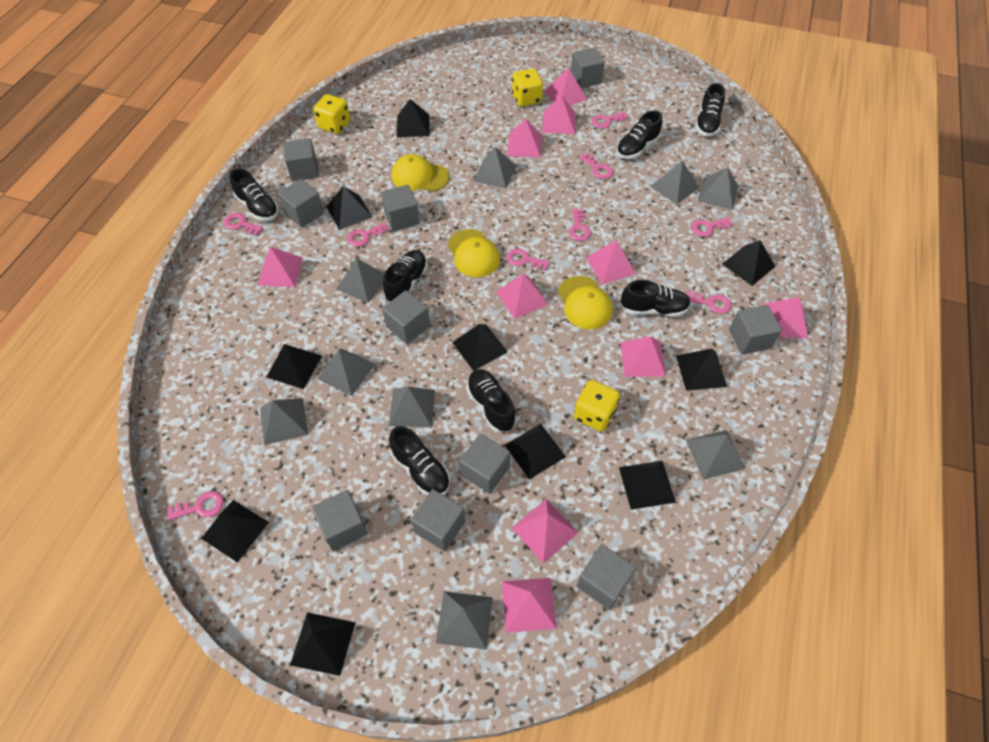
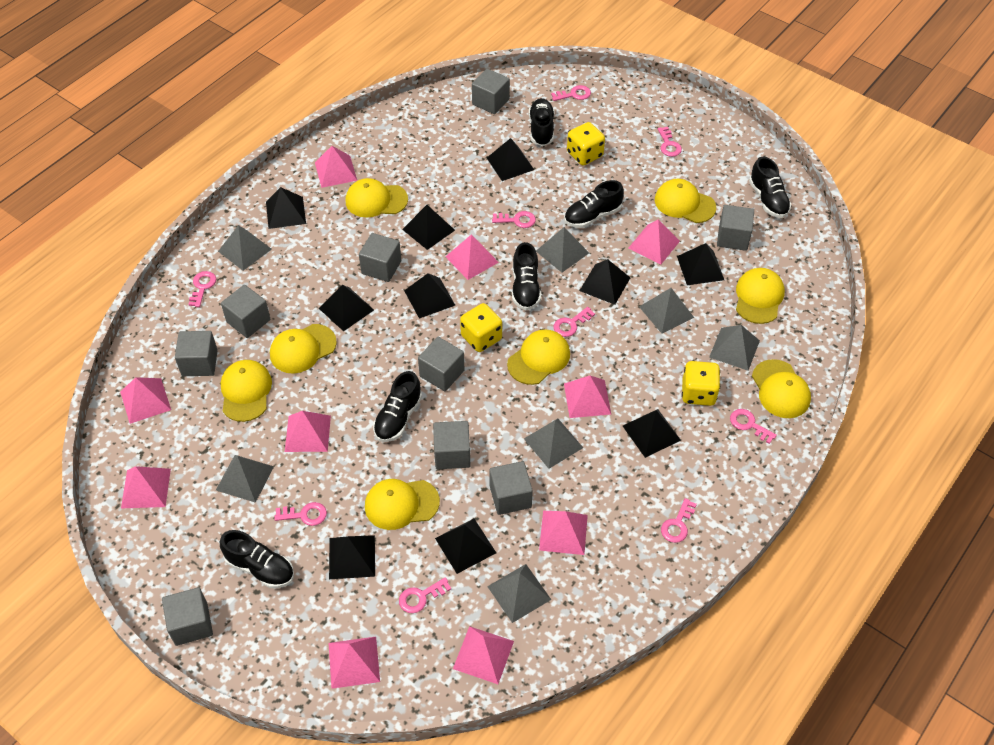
black shoe: [230,169,279,221] [383,250,428,302] [389,426,450,495] [466,369,516,432] [616,110,662,159] [621,280,691,317] [695,83,725,136] = 7 -> [220,530,294,588] [373,371,422,442] [512,242,541,310] [529,98,554,146] [564,180,624,228] [749,157,791,218] = 6
grey cube: [278,179,324,228] [283,138,319,181] [312,490,368,551] [381,185,420,231] [382,290,430,344] [411,489,466,551] [459,434,510,494] [571,48,605,88] [577,544,636,610] [729,305,782,355] = 10 -> [162,587,213,646] [175,331,218,376] [221,285,270,338] [359,233,401,282] [418,337,465,391] [433,421,471,469] [472,69,510,114] [489,461,533,515] [717,205,754,251] = 9
grey pyramid: [260,398,308,445] [318,348,375,396] [336,258,384,303] [389,387,435,427] [436,591,493,650] [474,147,516,189] [650,160,699,204] [686,430,745,480] [698,167,739,210] = 9 -> [216,455,274,503] [218,225,272,271] [487,564,551,623] [524,419,583,469] [536,227,589,273] [639,288,694,333] [709,325,760,371] = 7
yellow cap: [392,154,449,191] [448,229,500,277] [558,276,612,329] = 3 -> [220,360,272,422] [270,324,337,374] [345,178,408,218] [365,479,440,530] [507,329,570,385] [655,179,716,223] [736,268,785,324] [752,359,811,418] = 8

